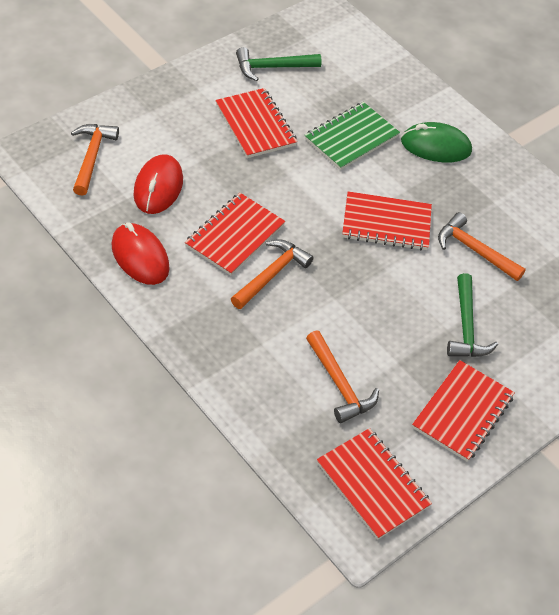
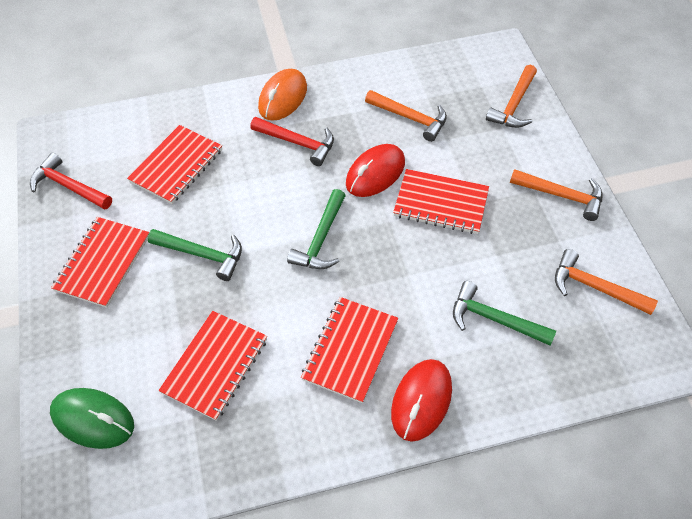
green hammer: [236,47,322,81] [447,273,498,357] = 2 -> [148,229,242,281] [287,189,346,269] [453,281,556,346] = 3
green notebook: [304,102,400,170] = 1 -> none = 0
orange mouse: none = 0 -> [258,69,307,121] = 1
red hammer: none = 0 -> [30,153,112,210] [250,117,334,166] = 2

